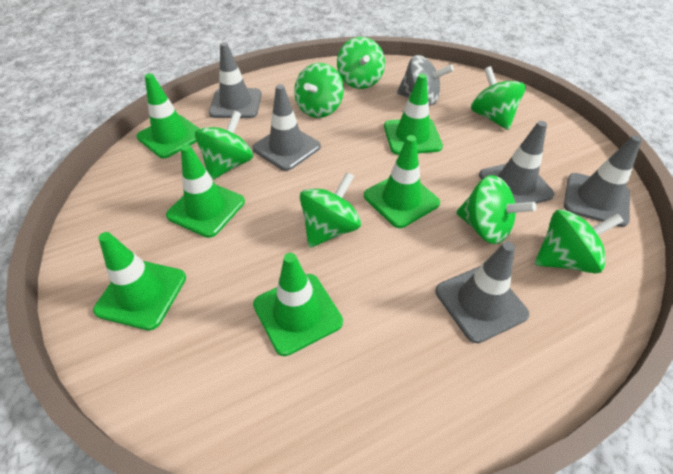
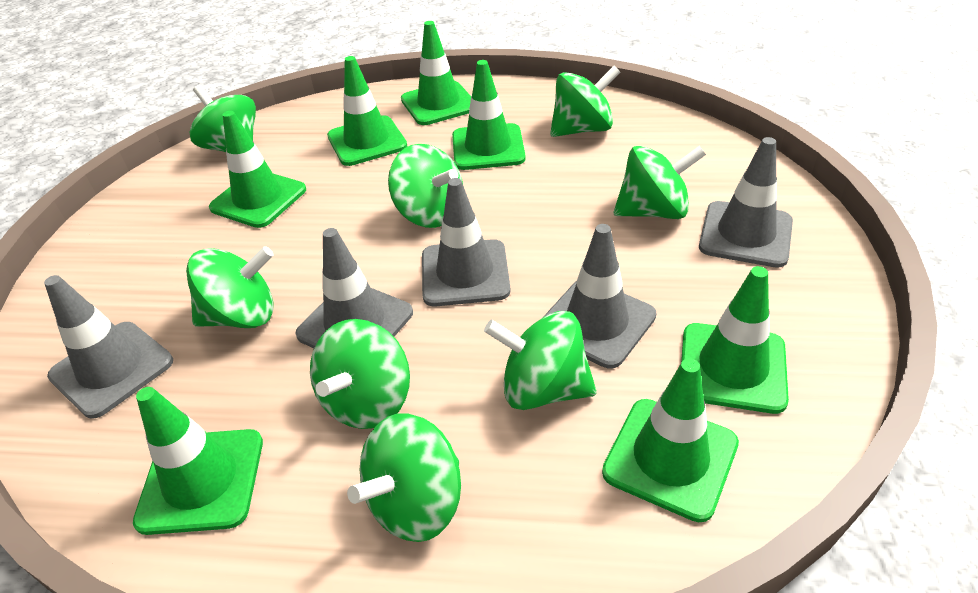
green spinning top: [195,111,253,180] [294,63,344,118] [300,172,361,248] [337,37,385,89] [456,175,537,244] [471,66,526,130] [535,210,624,273] = 7 -> [186,246,274,328] [189,85,256,152] [310,319,410,429] [347,413,461,542] [388,144,463,228] [484,311,597,410] [550,66,620,137] [614,146,706,219] = 8
green traffic cone: [93,232,186,330] [137,73,199,158] [166,144,245,238] [253,253,343,356] [364,135,440,228] [384,74,443,155] = 6 -> [133,387,263,535] [209,111,306,228] [327,56,407,166] [401,21,471,125] [452,60,526,170] [602,358,739,522] [681,266,789,414] = 7
grey spinning top: [397,55,454,105] = 1 -> none = 0

